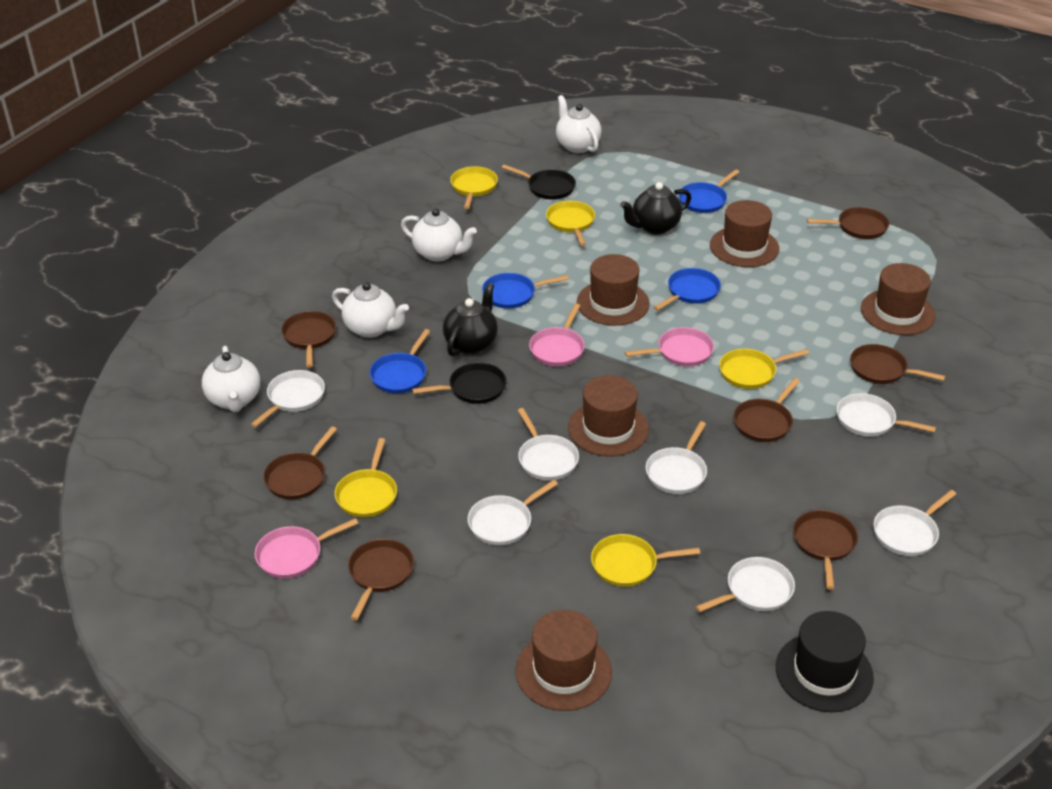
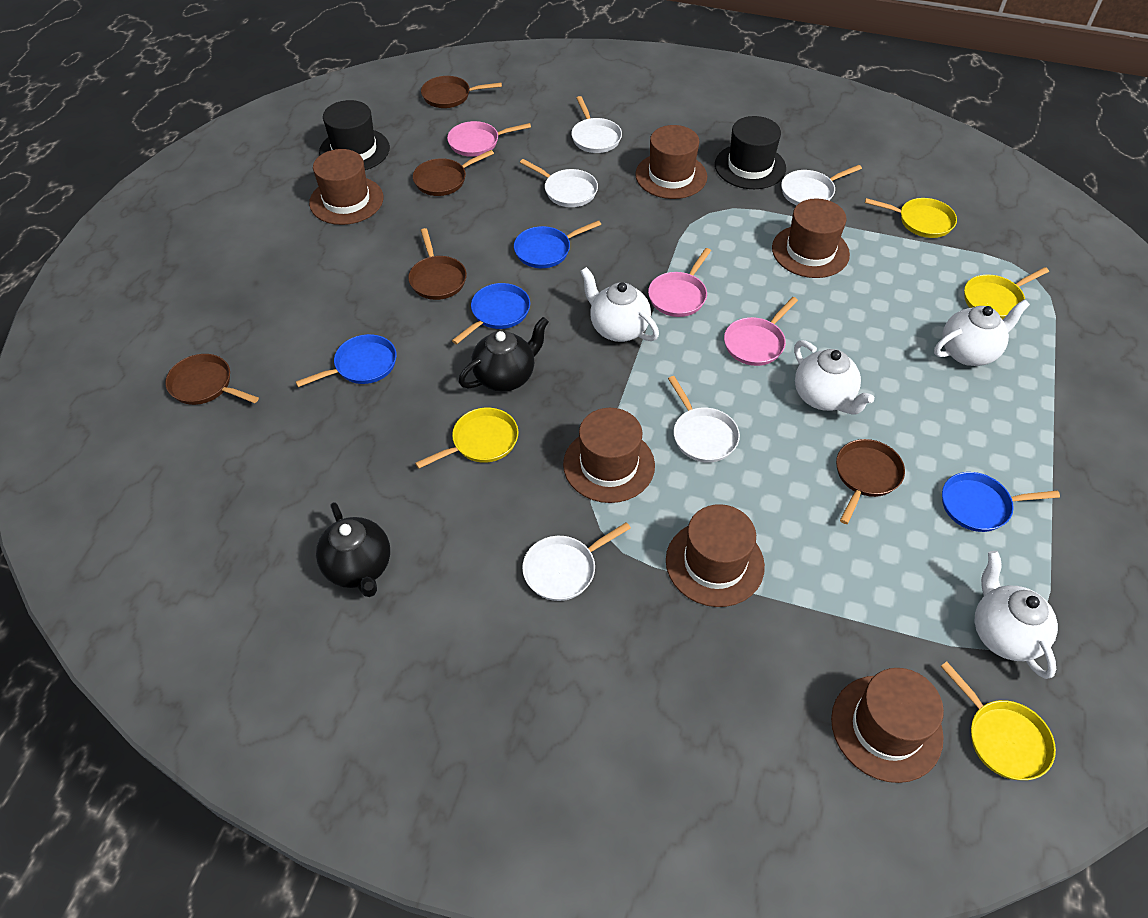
black hat: [776,611,874,712] = 1 -> [319,100,390,170] [715,116,786,189] = 2
black pan: [412,362,507,404] [502,165,576,200] = 2 -> none = 0
brown hat: [515,610,612,711] [568,375,649,457] [577,254,650,326] [710,200,779,267] [861,263,936,335] = 5 -> [309,149,383,225] [563,408,655,503] [635,125,707,199] [666,504,765,607] [772,198,850,278] [831,668,944,783] = 6
brown pan: [263,426,337,499] [281,311,336,368] [348,539,414,620] [733,378,800,442] [793,510,858,590] [807,207,889,239] [850,344,945,384] = 7 -> [165,354,259,405] [408,228,467,300] [413,150,494,196] [421,76,502,108] [836,439,905,524] = 5
white pan: [250,370,325,427] [468,480,558,545] [517,408,579,481] [646,421,707,494] [695,557,795,612] [837,393,936,437] [873,490,956,556] = 7 -> [520,159,598,207] [522,522,631,601] [571,96,622,153] [668,376,740,463] [781,165,862,206] = 5
yellow pan: [335,438,397,517] [450,166,498,209] [546,201,595,246] [591,534,700,587] [719,349,809,389] = 5 -> [415,408,519,469] [865,198,957,238] [940,662,1056,780] [964,267,1049,320] = 4

